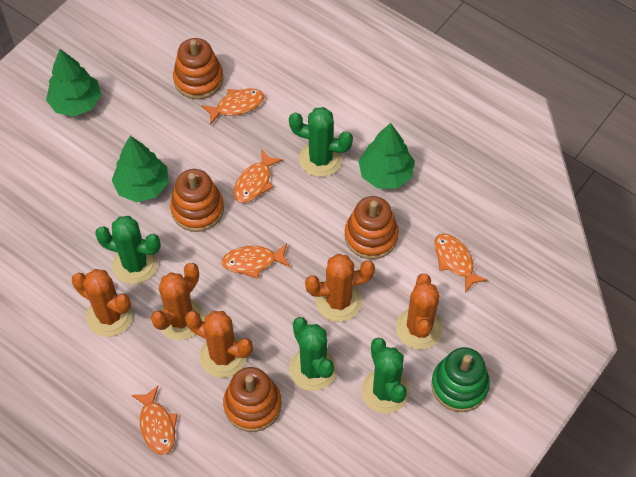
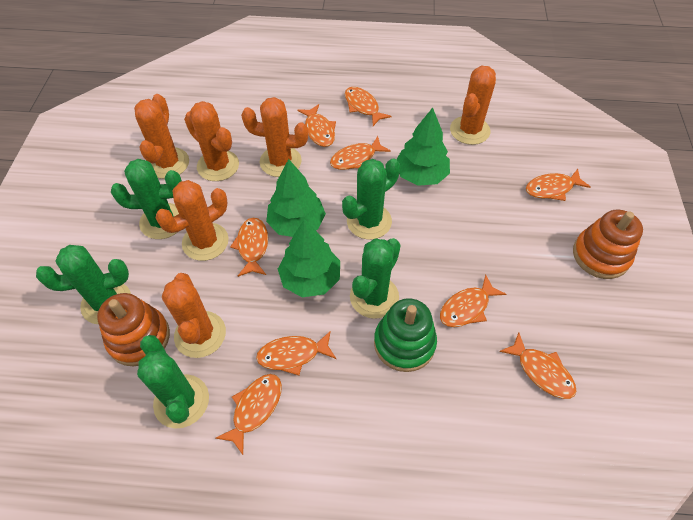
green cactus: [95,216,161,284] [289,107,353,177] [289,317,337,391] [361,337,410,413] = 4 -> [36,245,131,324] [111,159,182,239] [137,335,209,429] [342,158,400,240] [350,238,401,319] = 5
orange cactus: [72,269,133,337] [151,263,204,340] [185,311,253,378] [305,254,375,322] [396,274,443,349] = 5 -> [134,94,189,179] [156,180,229,261] [162,273,226,358] [184,101,239,181] [241,97,308,177] [450,66,496,145] = 6
orange fish: [131,386,178,455] [201,88,264,125] [222,243,290,279] [234,149,283,203] [434,233,488,293] = 5 -> [216,374,282,455] [230,218,268,277] [256,331,336,376] [297,104,336,147] [330,136,391,170] [345,87,392,126] [440,275,506,327] [499,332,576,399] [526,169,590,201] = 9
orange stacking toy: [170,169,224,232] [173,38,224,100] [223,367,282,432] [345,196,399,259] = 4 -> [97,293,170,366] [573,210,643,279] = 2

